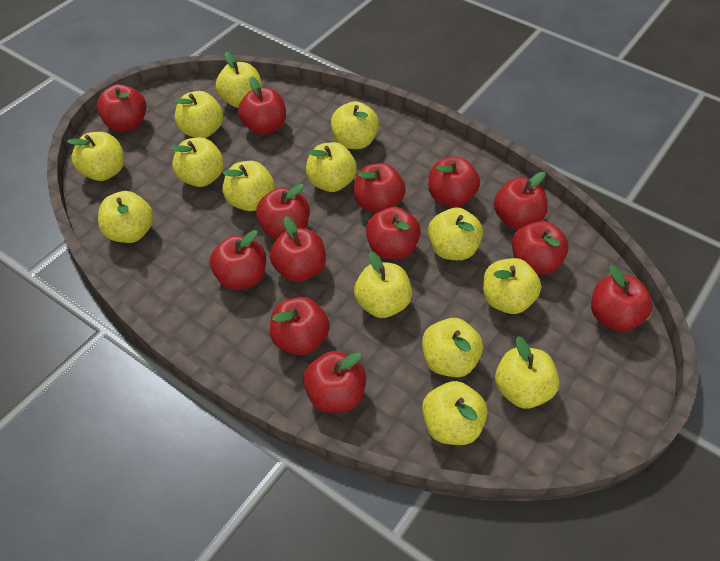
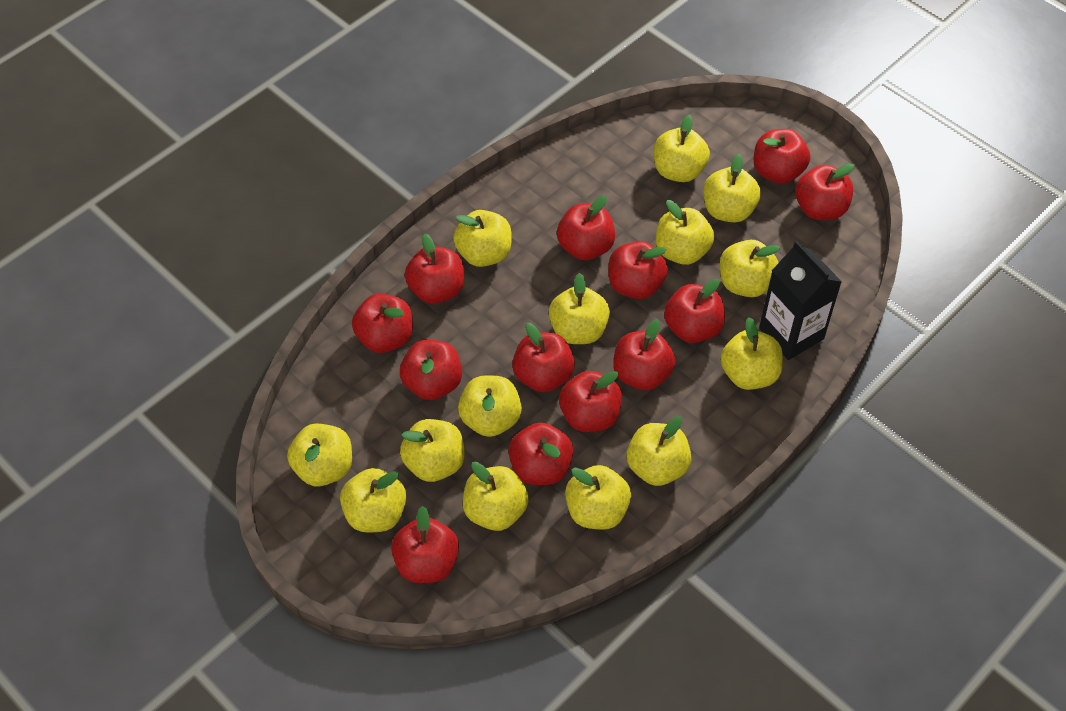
black carton: none = 0 -> [759,241,842,360] = 1

